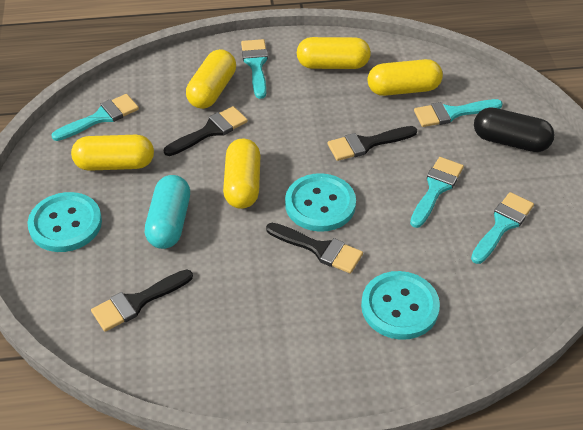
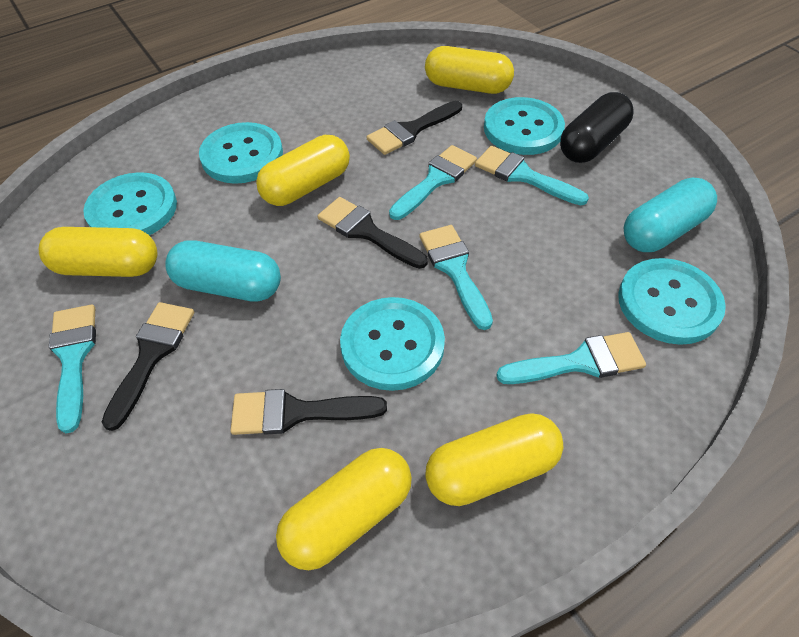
turquoise button: [28,192,102,252] [285,173,356,232] [361,271,440,340] = 3 -> [83,172,177,235] [199,122,283,184] [340,297,445,391] [484,97,565,155] [618,258,726,345] = 5
turquoise capsule: [145,175,190,249] = 1 -> [165,240,281,302] [623,177,717,252] = 2

